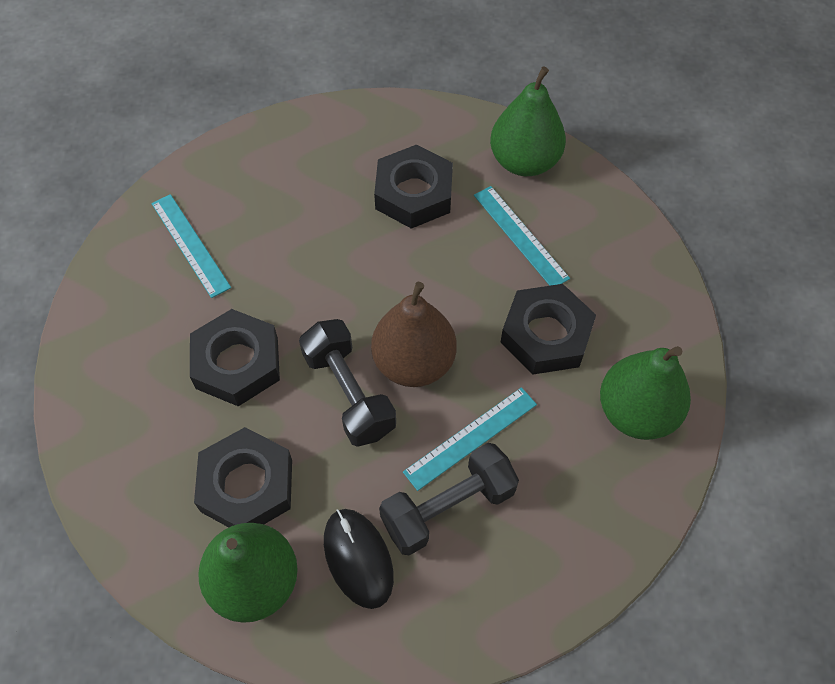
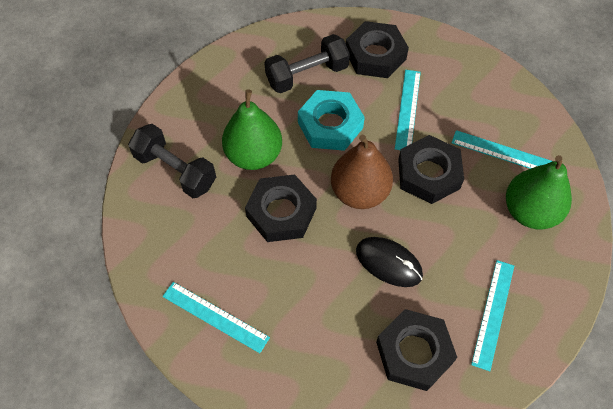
green pear: [198,523,298,623] [490,67,566,176] [600,346,691,440] = 3 -> [222,89,282,170] [506,155,572,229] = 2
turquoise nut: none = 0 -> [298,90,365,151] = 1
turquoise ruler: [151,194,231,298] [403,387,537,491] [474,186,570,286] = 3 -> [162,282,270,353] [395,70,421,150] [452,130,552,169] [471,260,514,371] = 4

